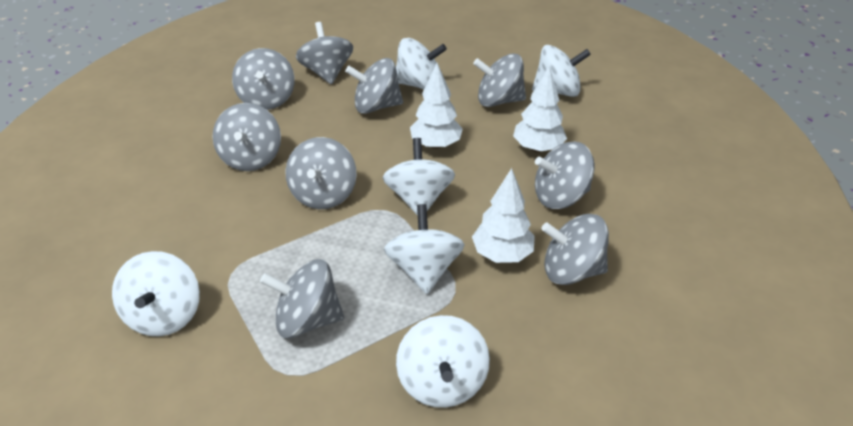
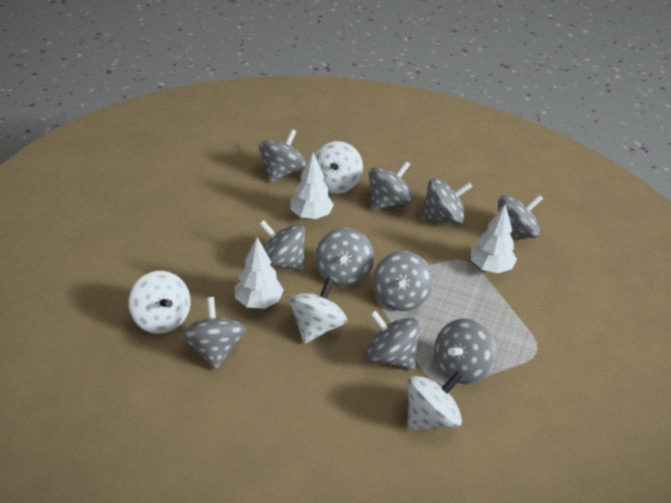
grey spinning top: [213,103,281,171] [232,48,295,110] [260,259,344,339] [285,137,357,209] [296,22,353,84] [345,58,403,114] [473,53,526,107] [535,141,595,209] [542,214,609,285] = 9 -> [180,297,246,370] [259,129,306,183] [259,220,305,271] [315,228,374,287] [366,310,420,369] [369,161,413,210] [373,251,433,311] [421,178,472,224] [434,319,496,384] [498,194,543,238] = 10
white spinning top: [112,251,200,336] [383,138,455,216] [384,204,464,294] [396,38,447,89] [396,315,490,408] [532,45,591,97] = 6 -> [128,271,191,334] [289,277,347,344] [314,141,363,194] [407,372,463,431] = 4

